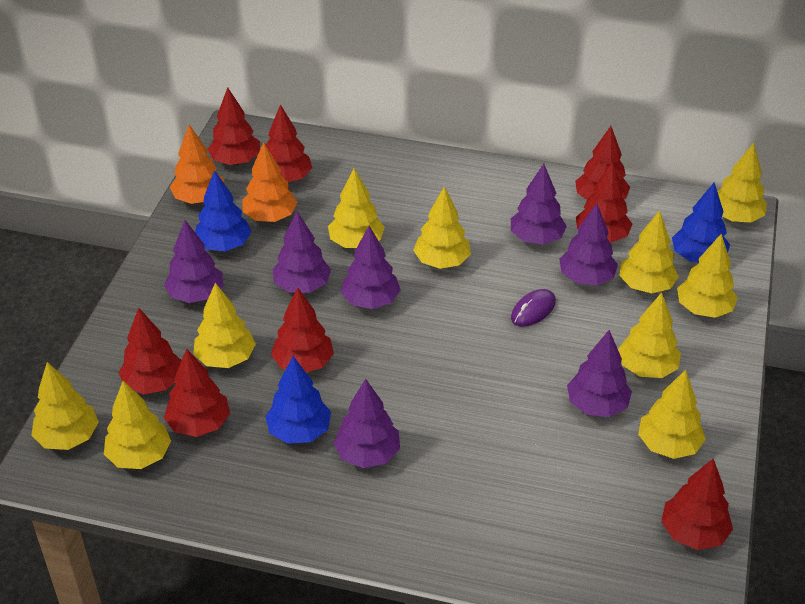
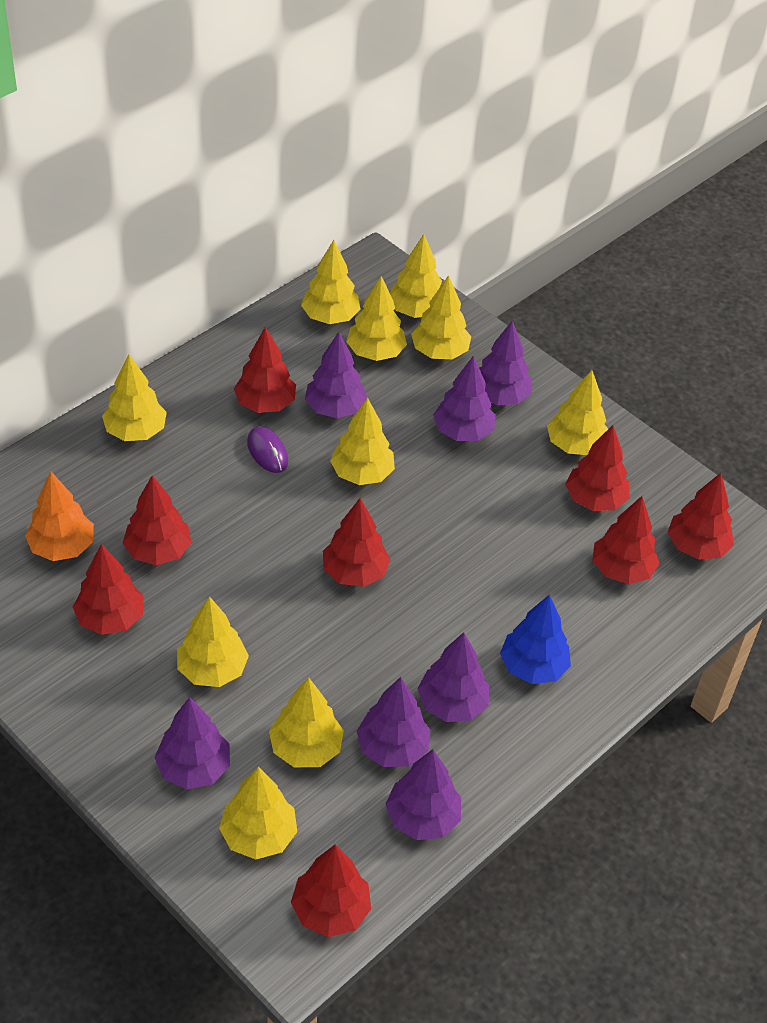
blue tree: [195,170,251,251] [265,356,331,444] [672,182,730,263] = 3 -> [500,595,571,684] = 1
orange tree: [170,125,224,204] [243,142,298,222] = 2 -> [25,471,94,561] = 1

